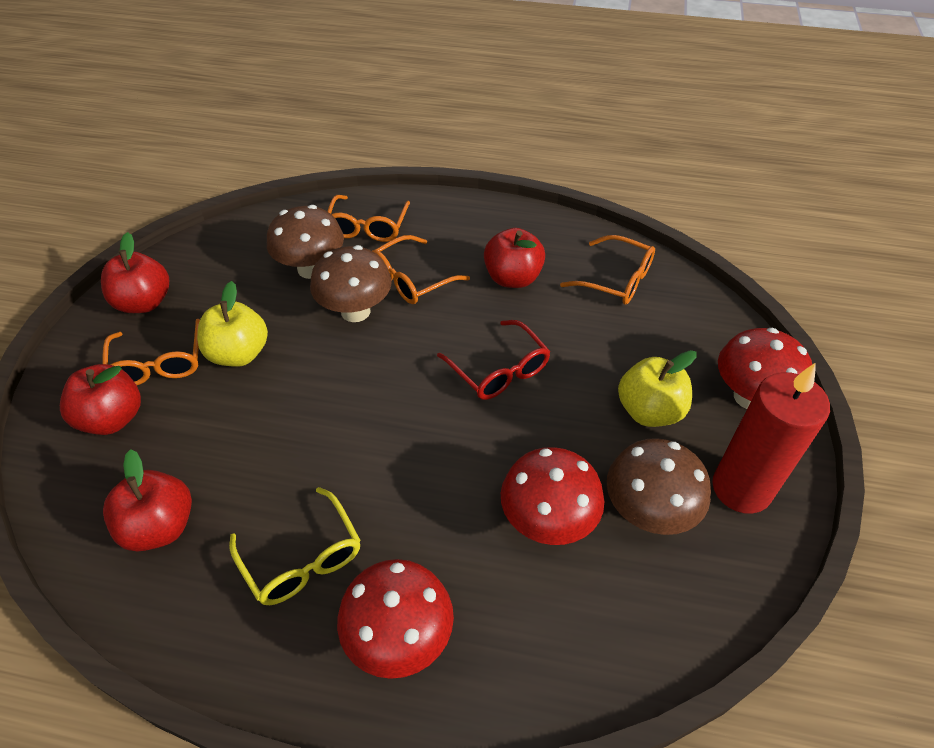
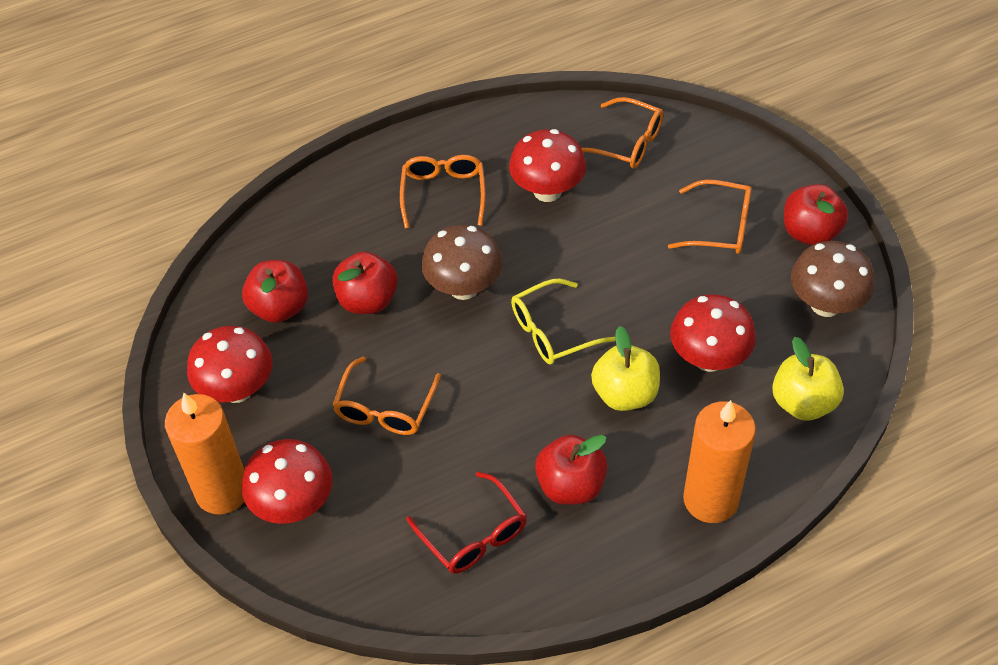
brown mushroom: [267,205,344,279] [310,245,392,322] [607,438,711,535] = 3 -> [421,225,503,300] [791,241,875,317] = 2
orange candle: none = 0 -> [165,393,244,515] [683,400,756,523] = 2
red candle: [712,363,830,514] = 1 -> none = 0
red mushroom: [337,559,454,679] [501,447,604,545] [718,328,812,409] = 3 -> [187,326,272,403] [242,439,332,524] [509,129,586,202] [670,294,756,372] = 4

